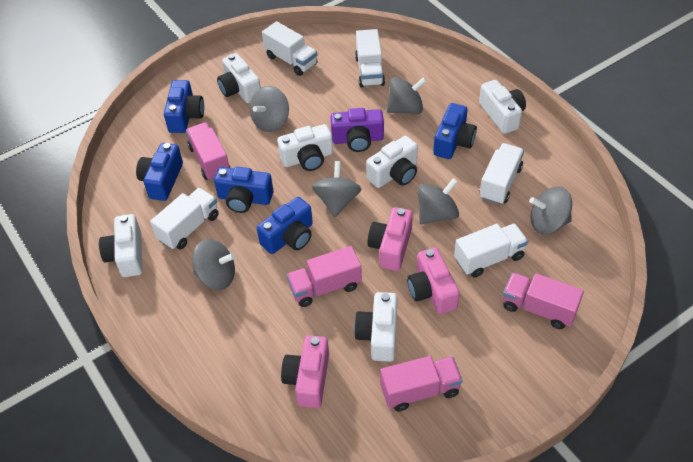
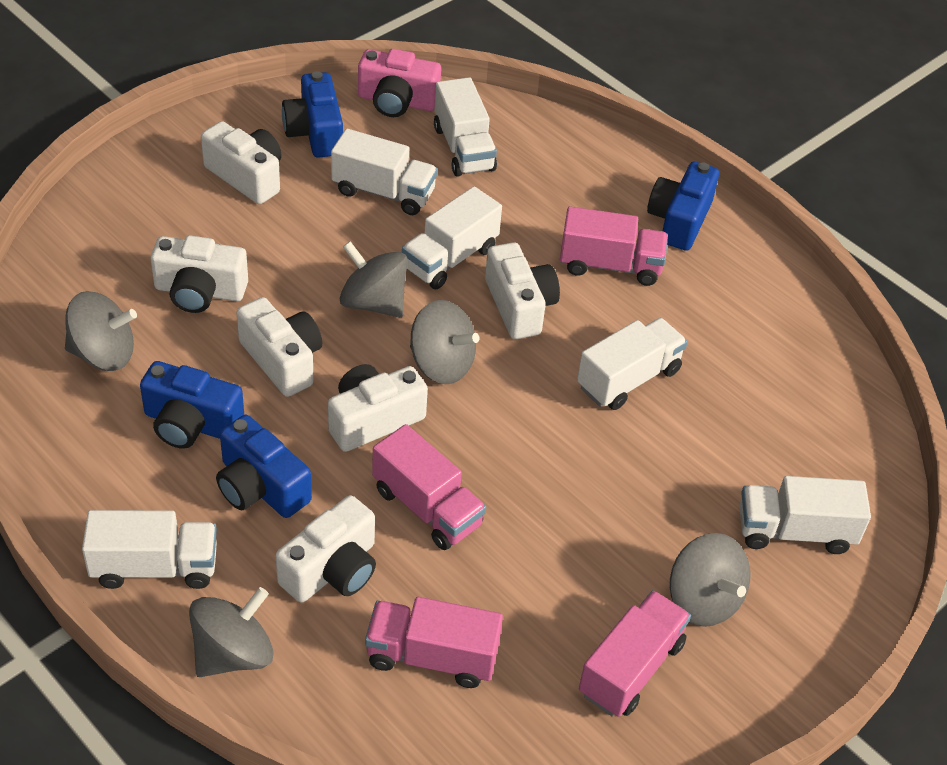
blue camera: [136,143,183,201] [164,80,204,133] [214,167,273,213] [257,197,313,254] [433,103,477,159] = 5 -> [140,361,244,449] [216,415,312,518] [282,71,343,158] [647,161,719,251] = 4
grey spinning top: [192,239,236,290] [250,86,289,132] [312,161,361,217] [387,77,427,114] [417,178,459,224] [529,187,572,234] = 6 -> [65,291,137,371] [189,587,274,677] [340,241,408,318] [410,300,480,384] [670,533,751,627] = 5
pink camera: [281,335,329,408] [368,207,413,271] [407,247,460,314] = 3 -> [358,49,441,117] = 1
purple camera: [330,108,384,152] = 1 -> none = 0
white truck: [150,188,219,250] [262,21,317,76] [355,29,385,87] [454,223,528,278] [479,143,524,205] = 5 -> [82,510,217,589] [331,129,438,215] [402,186,502,289] [434,77,497,177] [577,318,687,410] [739,476,871,554] = 6

